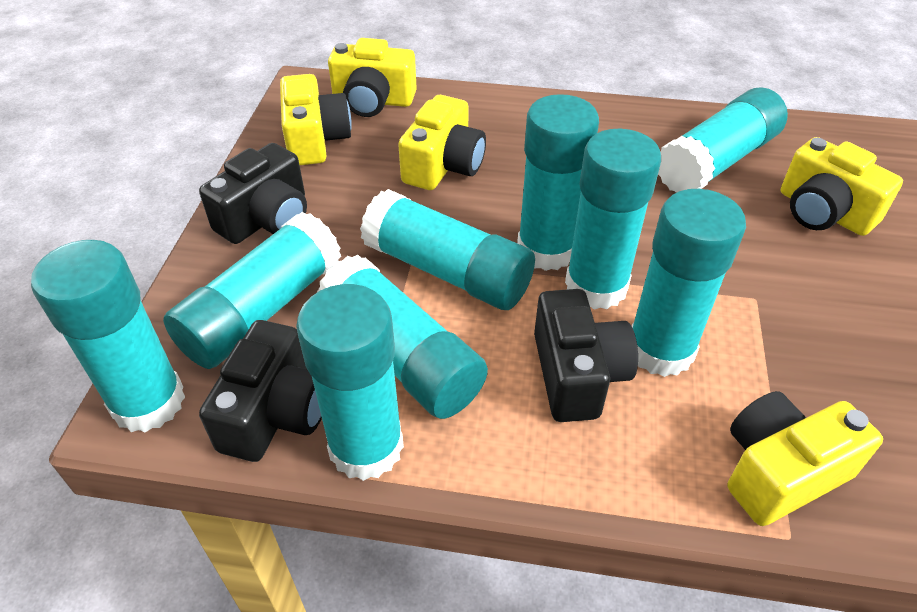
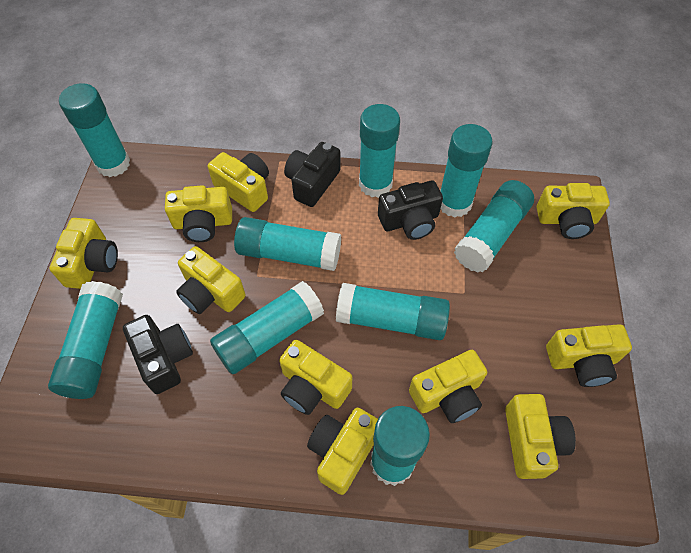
yellow camera: [280,74,352,165] [328,38,417,117] [398,95,486,190] [727,391,883,526] [781,137,903,236] = 5 -> [50,218,118,289] [165,185,232,242] [176,246,246,314] [208,152,269,212] [279,340,352,415] [307,408,378,495] [409,350,487,423] [505,394,576,479] [537,183,610,239] [546,324,632,387] = 10

